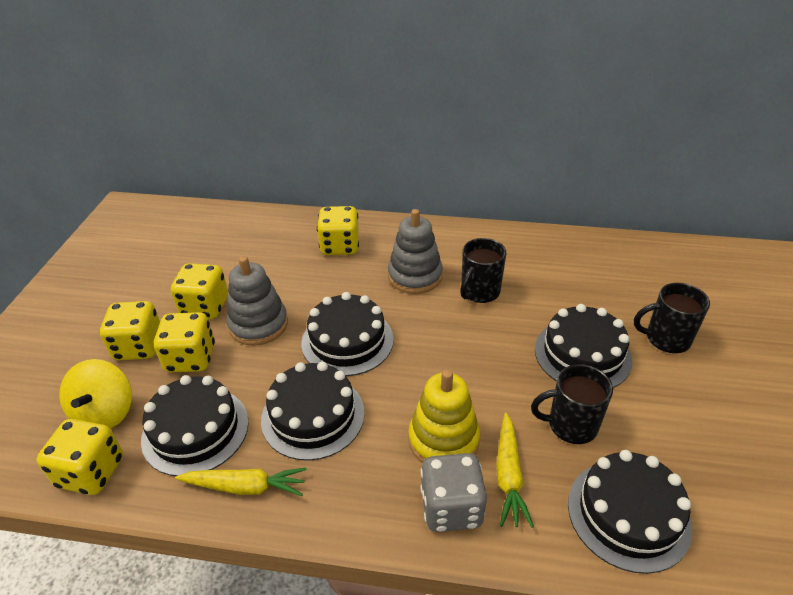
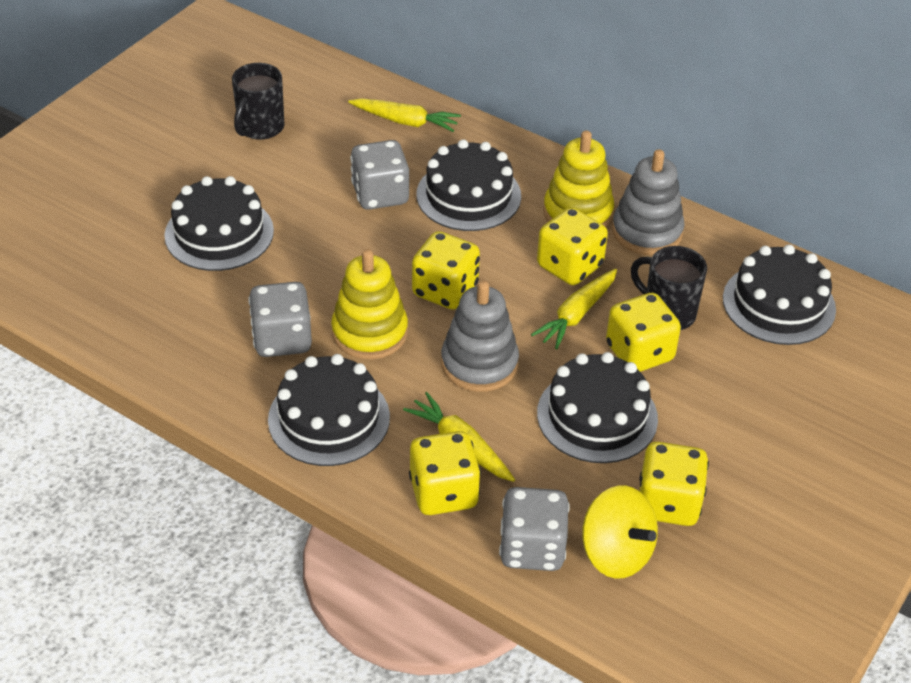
black mug: [460,238,506,303] [531,364,613,444] [634,283,710,353] = 3 -> [232,63,285,140] [631,246,707,330] = 2
grey dice: [420,453,487,532] = 1 -> [248,282,312,357] [350,140,409,210] [499,487,570,571] = 3
yellow carrot: [175,468,307,496] [496,413,534,528] = 2 -> [348,98,461,132] [403,392,515,482] [531,269,617,349] = 3
yellow stacking toy: [408,370,480,463] = 1 -> [331,249,408,360] [543,130,614,227] = 2

